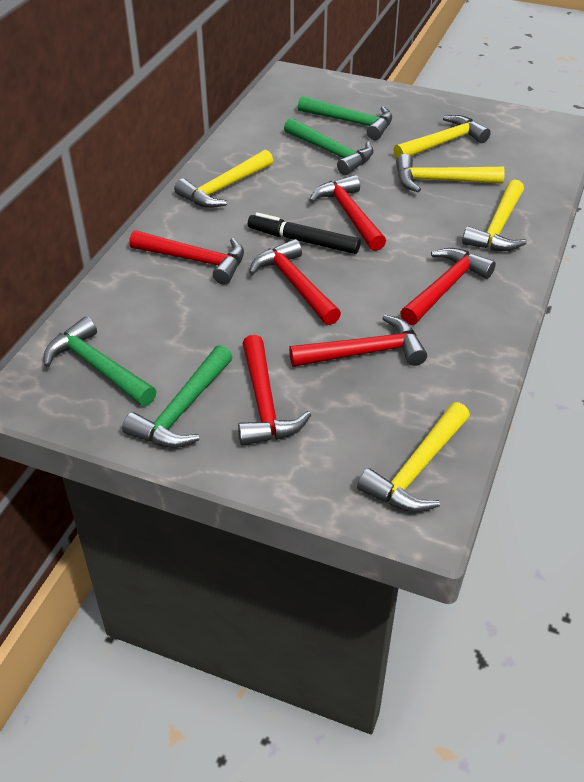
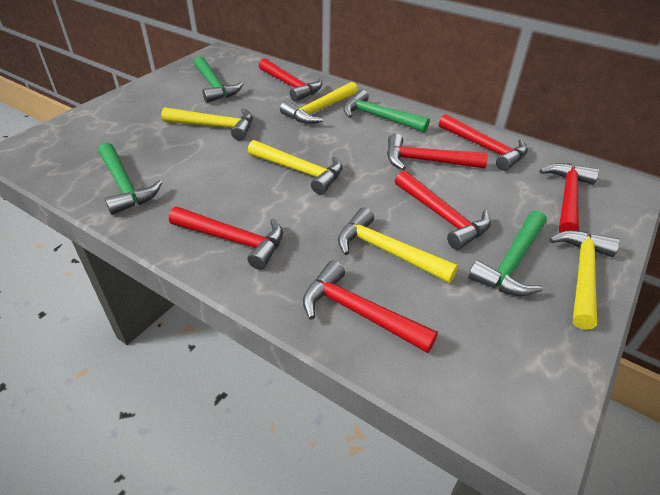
black marker: [248,213,361,254] = 1 -> none = 0
red hammer: [129,230,244,285] [238,335,311,446] [249,239,341,325] [289,315,427,367] [309,175,386,251] [400,248,496,325] = 6 -> [169,207,283,270] [259,58,322,102] [303,261,438,353] [387,133,488,170] [395,171,491,250] [439,114,528,171] [539,163,599,233] = 7

